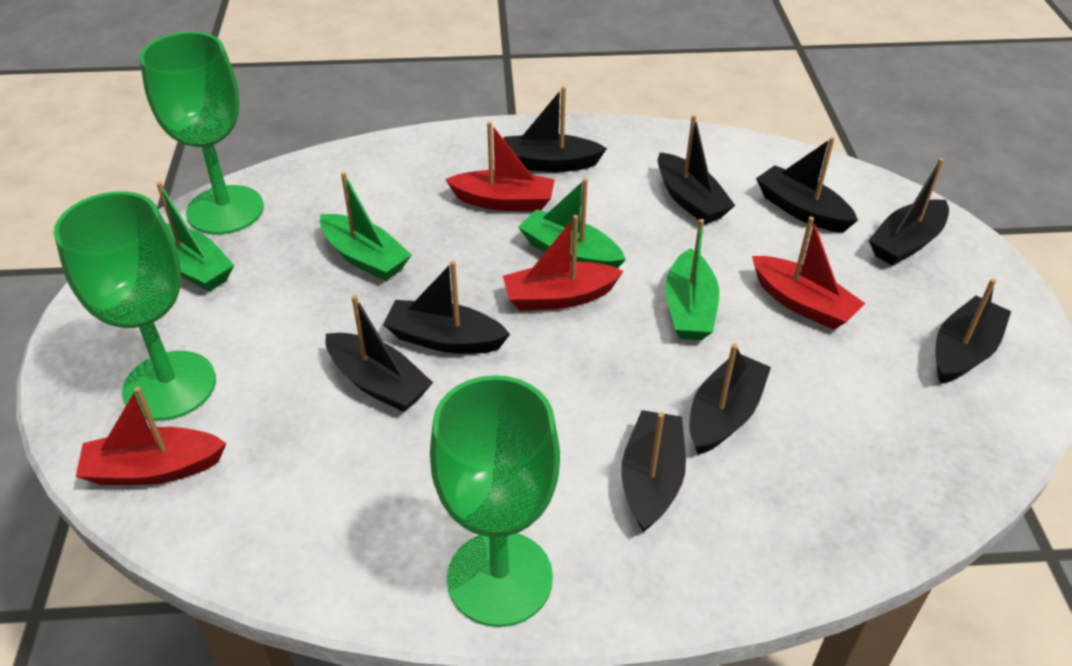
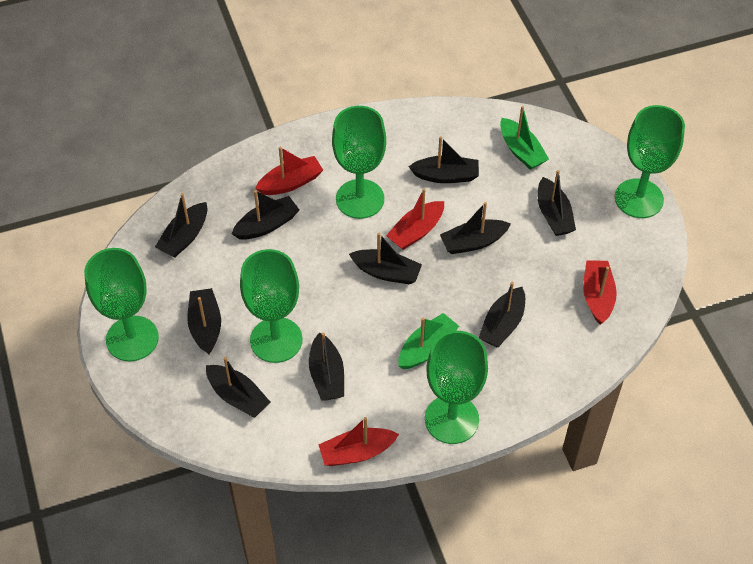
black boat: [325,295,433,412] [383,261,510,354] [504,86,607,172] [621,410,686,532] [658,115,735,224] [689,343,771,455] [756,137,858,233] [869,158,949,266] [936,278,1011,384] = 9 -> [155,193,208,258] [187,288,221,354] [206,357,270,418] [232,190,299,240] [309,332,344,401] [349,233,422,284] [409,136,479,183] [440,202,511,254] [479,282,525,347] [538,170,576,236] = 10
green boat: [156,182,234,292] [320,172,412,281] [518,178,626,269] [665,219,719,340] = 4 -> [398,313,459,369] [500,106,549,170] = 2
green goblet: [54,191,216,421] [140,32,264,234] [430,375,560,627] = 3 -> [84,248,159,361] [240,249,303,363] [332,106,386,219] [425,331,488,444] [615,105,685,218] = 5

